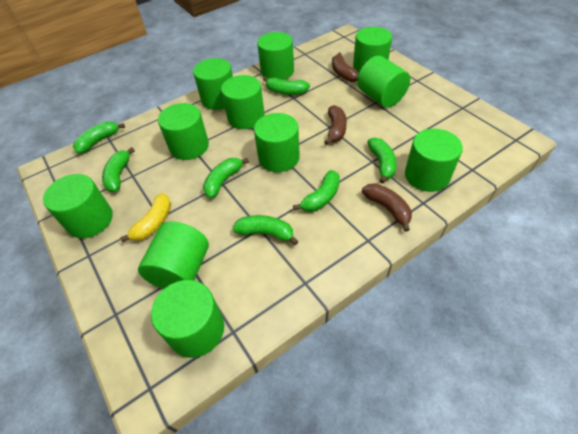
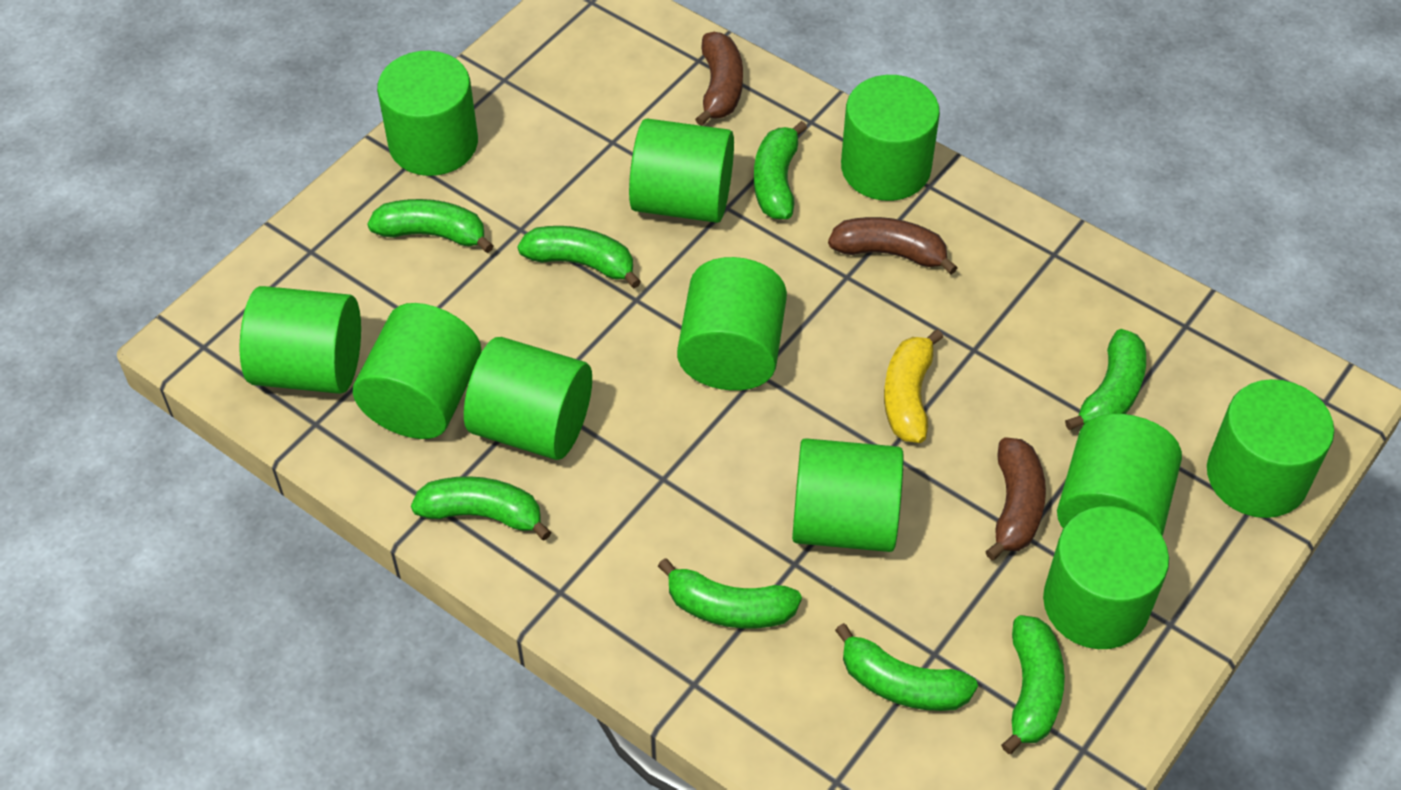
green banana: [73,121,125,154] [102,147,135,192] [203,158,249,198] [232,215,299,245] [263,77,310,95] [293,170,340,212] [367,138,397,184] = 7 -> [368,199,494,253] [411,476,551,541] [517,226,641,288] [658,558,802,629] [754,121,807,219] [835,623,978,711] [1001,615,1065,754] [1065,329,1146,430] = 8

